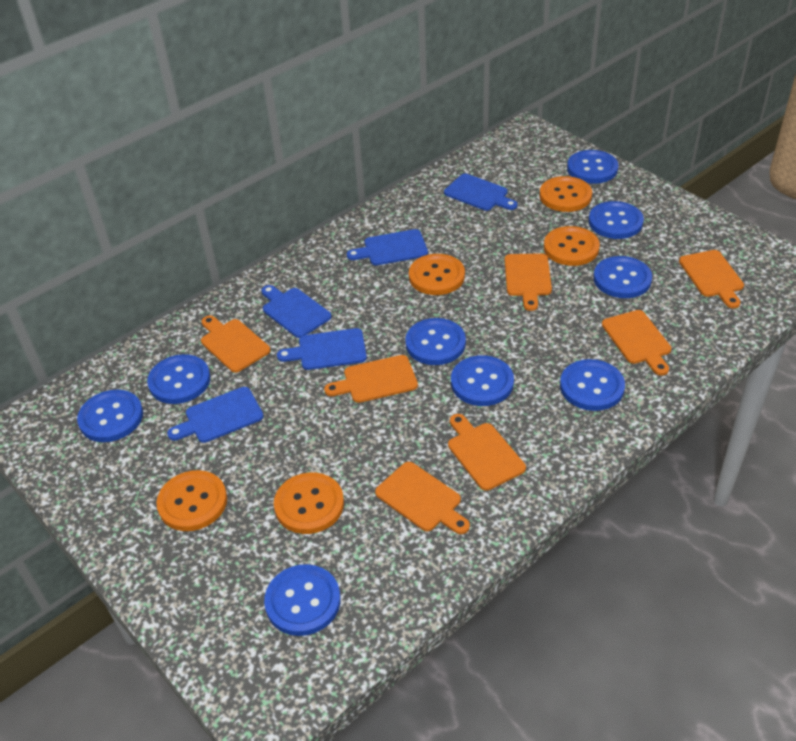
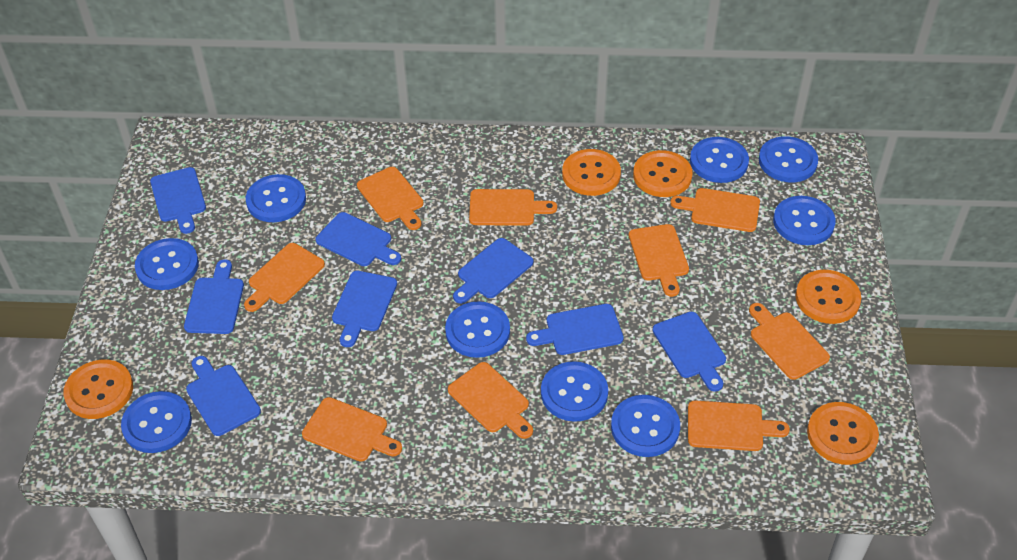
blue cutting board: [167,387,264,443] [261,285,331,338] [277,328,367,370] [347,229,428,266] [444,174,518,211] = 5 -> [150,167,206,234] [184,259,244,334] [186,356,261,436] [315,212,401,266] [332,271,397,347] [453,238,533,304] [526,304,624,355] [653,312,726,392] = 8
orange cutting board: [201,316,270,373] [324,355,418,403] [375,462,470,534] [448,414,526,491] [505,253,552,311] [602,310,671,376] [679,250,744,308] = 7 -> [244,243,325,312] [302,397,402,462] [357,167,423,230] [448,362,533,439] [469,189,557,226] [629,224,689,297] [670,188,760,232] [688,401,790,451] [749,303,830,380] = 9

